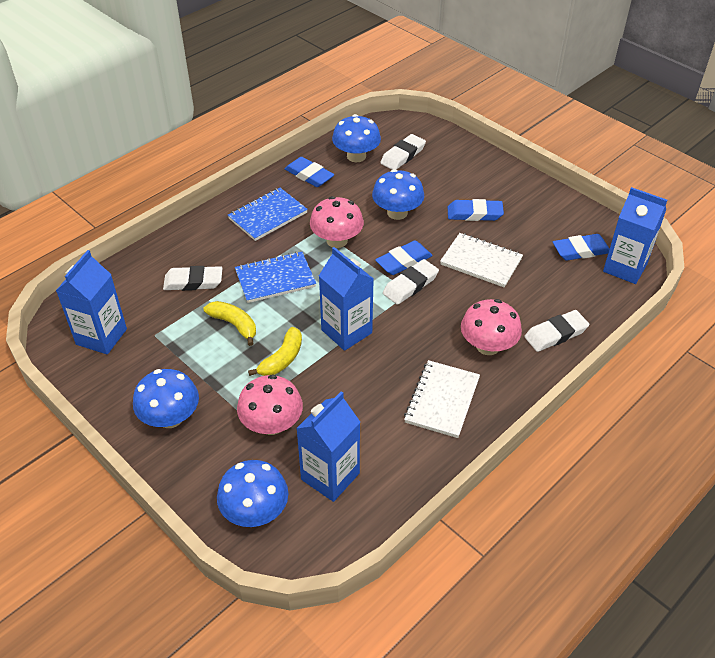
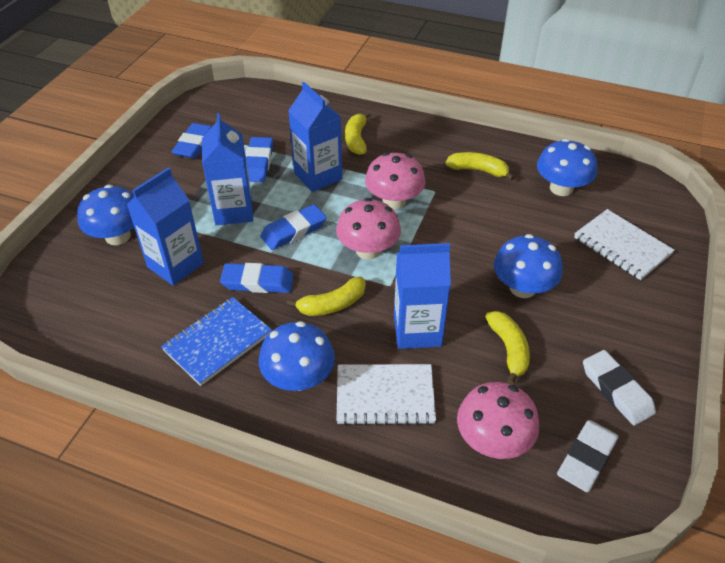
blue notebook: [228,188,308,241] [235,251,316,303] = 2 -> [161,297,272,386] = 1
white eraser: [163,266,222,291] [380,134,426,170] [383,259,439,305] [524,310,589,352] = 4 -> [557,420,619,492] [583,350,656,426] = 2
yellow banana: [204,301,256,346] [248,327,302,376] = 2 -> [286,277,366,316] [345,112,371,155] [445,152,515,181] [485,311,530,385] = 4

